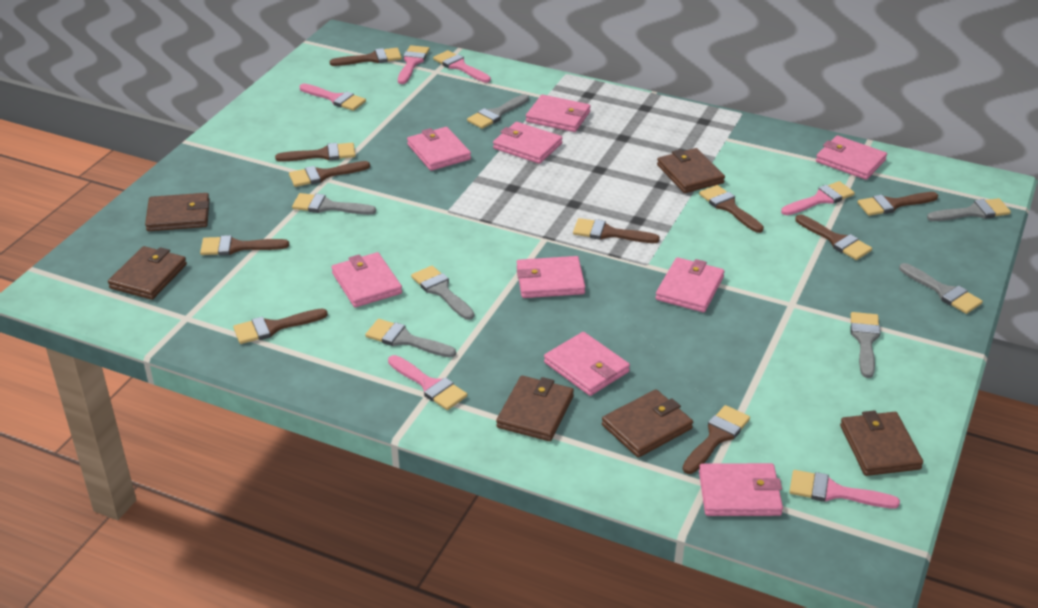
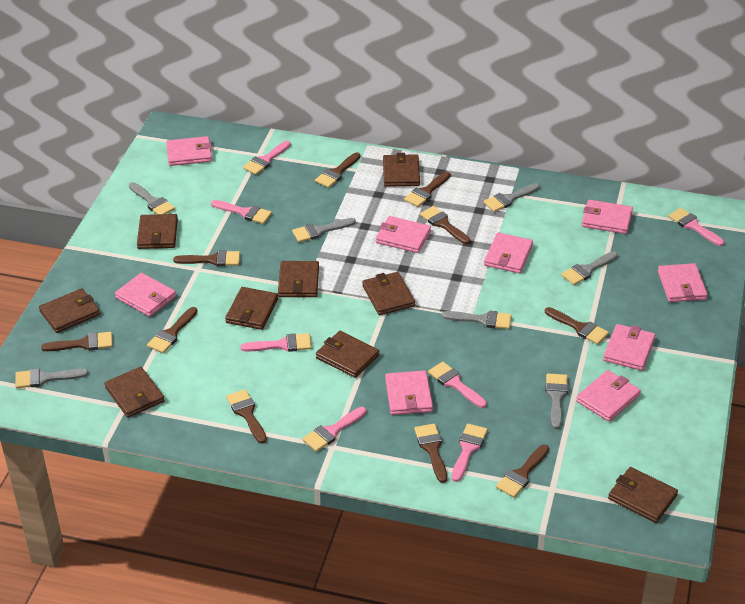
brown wallet: [108,246,187,300] [145,193,210,231] [496,376,574,441] [602,389,693,458] [657,148,725,193] [840,410,923,476] = 6 -> [39,288,100,333] [104,367,165,418] [137,214,178,249] [225,287,278,330] [278,261,319,297] [316,331,379,378] [362,272,415,315] [383,153,420,187] [608,467,678,523] = 9
pink brush: [300,84,366,111] [388,355,467,410] [398,45,430,84] [433,50,491,83] [781,181,855,215] [789,470,900,508] = 6 -> [211,200,272,224] [240,333,312,352] [243,141,291,175] [303,407,366,452] [428,362,487,408] [451,423,488,482] [668,208,724,246] = 7

